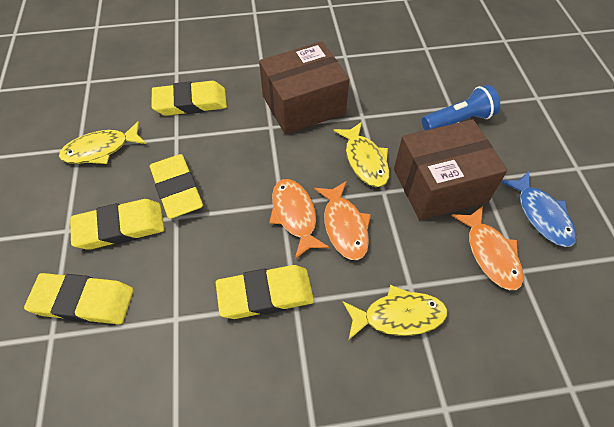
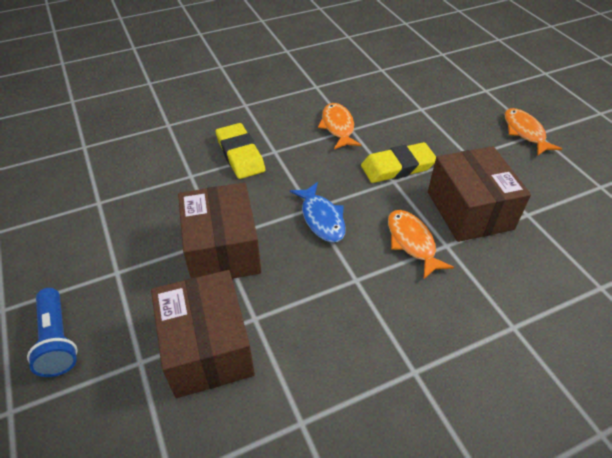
brown box: [259,41,349,135] [394,119,507,221] = 2 -> [151,270,255,398] [178,183,261,279] [428,146,531,242] = 3
yellow eraser: [24,273,134,324] [70,199,165,250] [150,154,203,219] [152,81,227,116] [216,265,314,319] = 5 -> [216,123,265,179] [361,142,436,183] = 2
yellow fish: [59,121,146,164] [333,122,390,187] [343,285,448,339] = 3 -> none = 0

